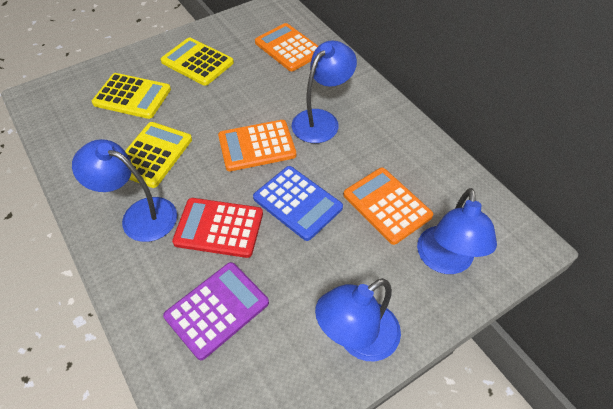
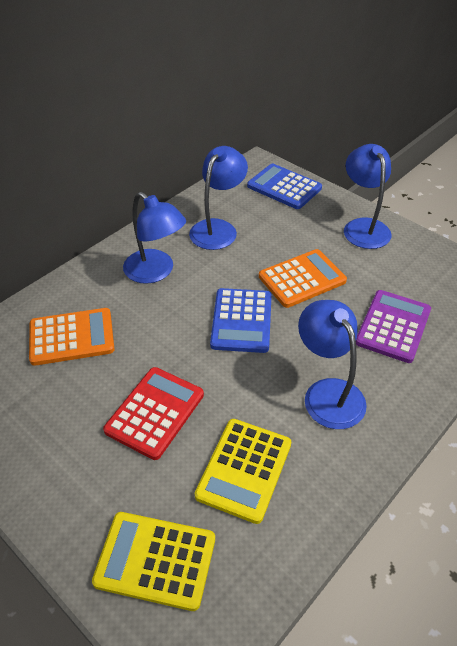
blue calculator: [253,166,343,241] = 1 -> [210,288,272,353] [247,164,322,209] = 2
orange calculator: [218,120,296,171] [255,23,318,71] [343,168,433,245] = 3 -> [29,308,114,366] [259,249,347,308] = 2
yellow calculator: [92,73,171,119] [125,122,192,188] [161,38,234,86] = 3 -> [92,512,215,611] [195,419,291,524] = 2

